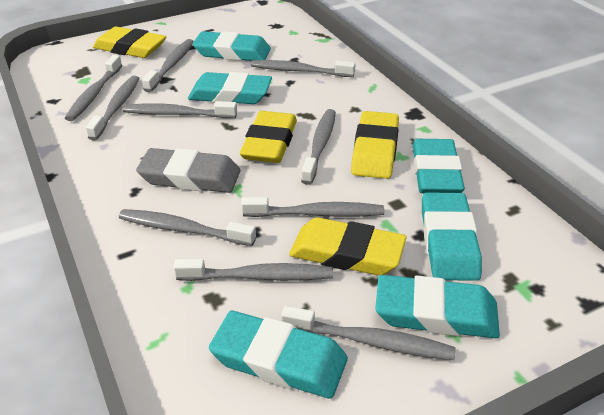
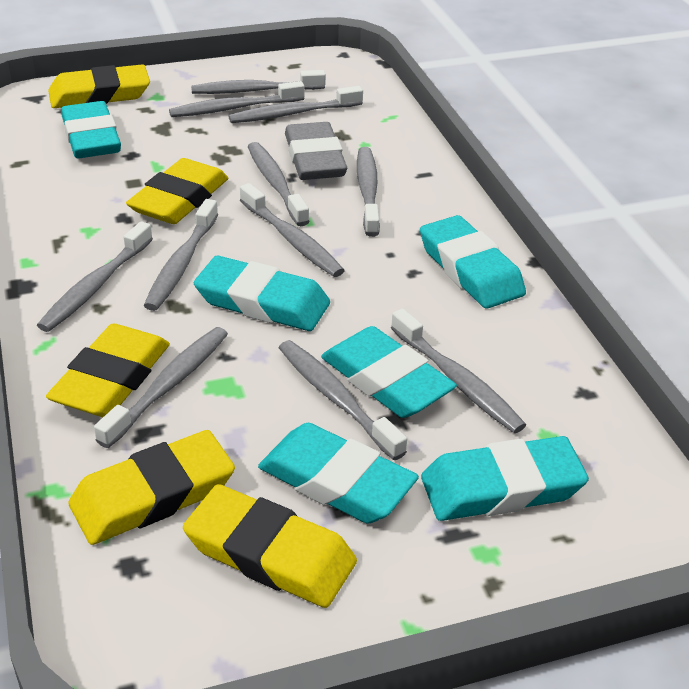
grey toothbrush: [65,55,122,121] [86,76,140,140] [119,209,256,246] [122,101,237,118] [142,39,194,92] [174,259,333,281] [241,197,384,217] [251,60,355,77] [281,306,456,360] [301,109,336,185] = 10 -> [37,221,153,332] [94,327,228,448] [144,199,218,311] [169,81,305,117] [191,70,326,94] [228,86,363,123] [240,183,345,277] [247,142,310,226] [279,340,407,460] [357,147,380,237] [391,308,526,433] = 11
yellow eraser: [93,27,166,58] [240,111,297,163] [289,217,407,276] [351,111,399,179] = 4 -> [46,323,170,417] [48,64,150,108] [68,430,235,545] [126,158,228,224] [183,484,357,608] = 5

